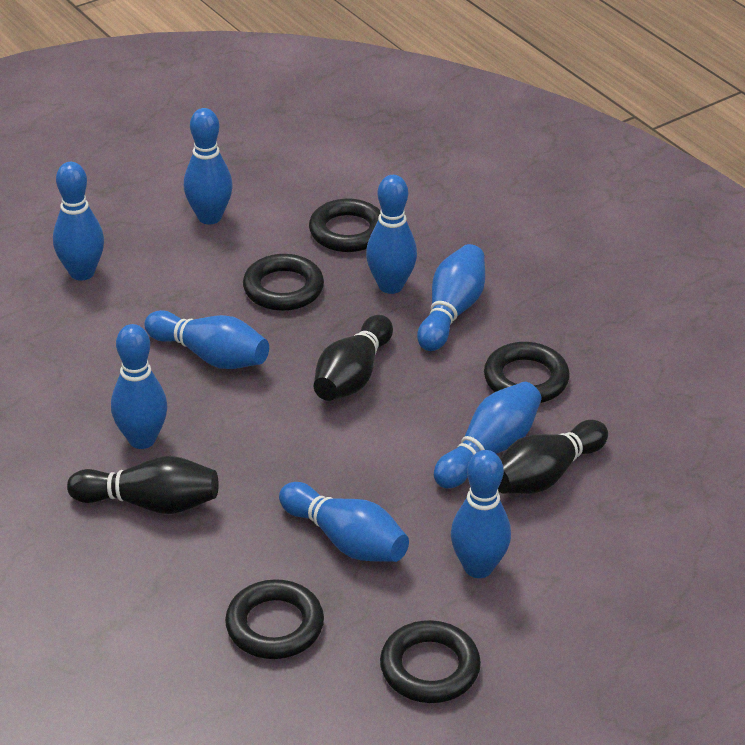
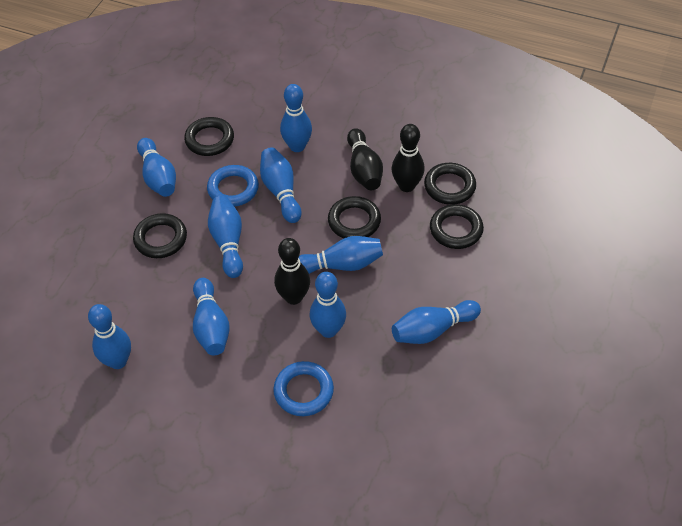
blue ring: none = 0 -> [207,165,259,207] [273,361,334,416] = 2

